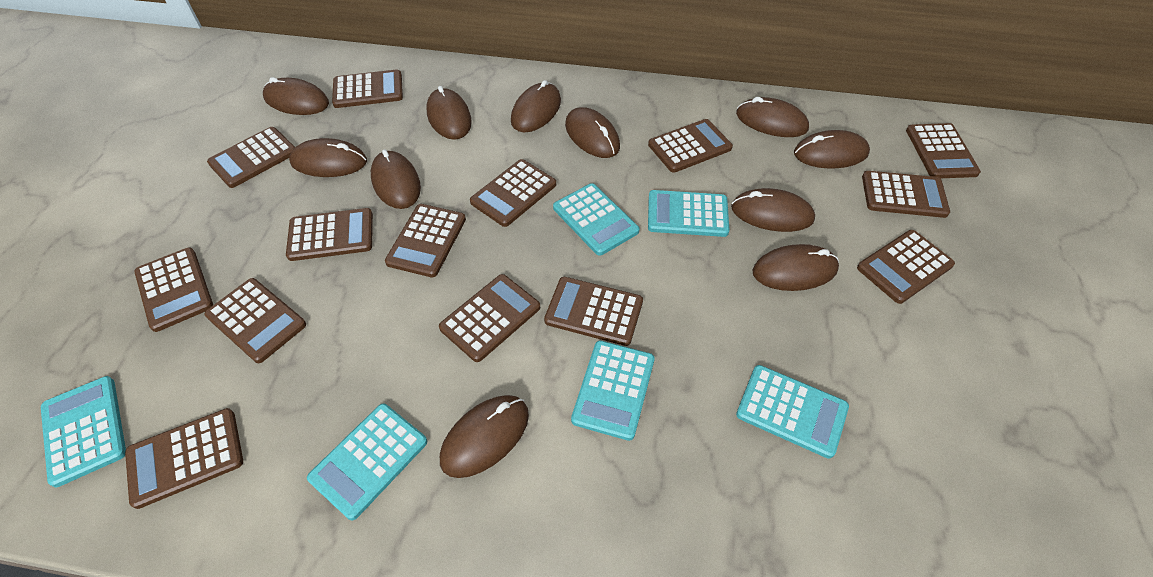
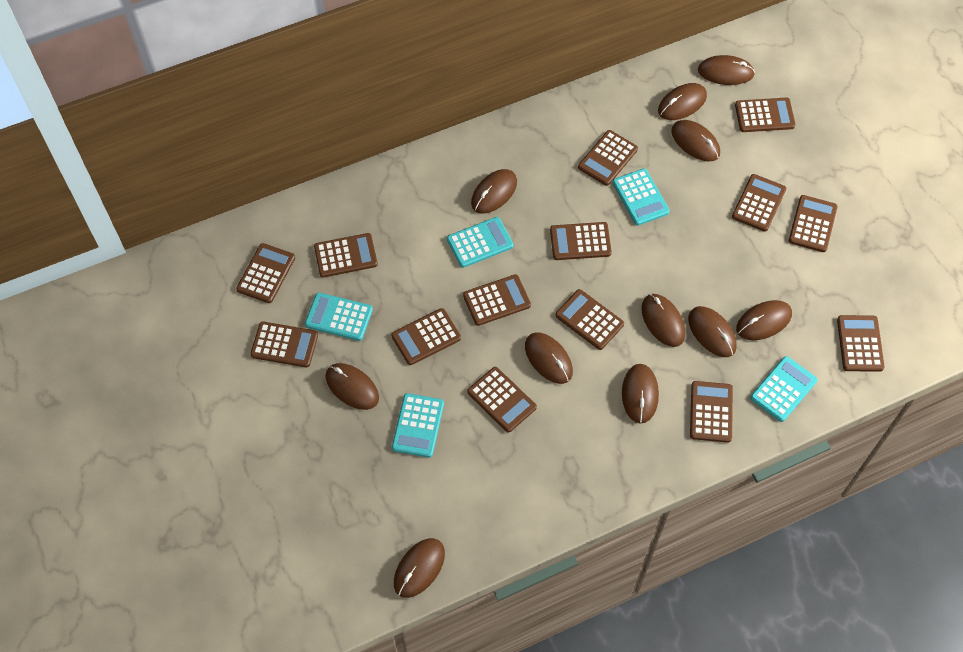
turquoise calculator: [41,376,126,487] [307,404,427,520] [553,183,639,256] [571,341,655,441] [648,190,729,237] [736,365,849,459] = 6 -> [305,293,373,341] [392,393,444,458] [447,217,514,268] [613,169,670,225] [750,356,817,422] = 5

